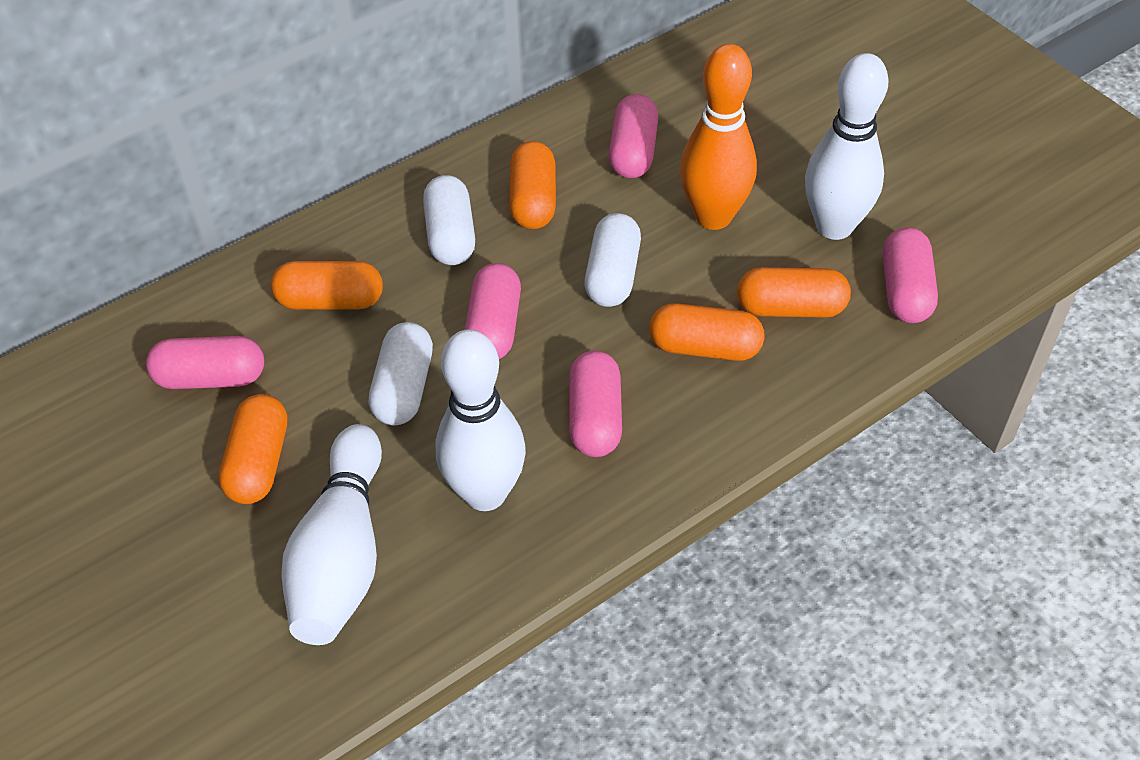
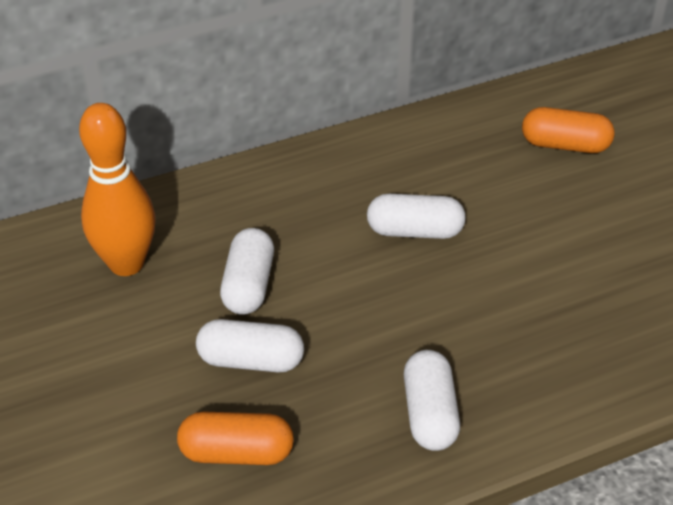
orange capsule: [219,394,288,504] [271,261,383,310] [509,141,556,229] [649,303,765,361] [737,267,851,318] = 5 -> [177,412,294,465] [522,107,615,153] = 2
pink capsule: [146,336,264,389] [465,263,521,359] [569,350,622,457] [609,94,658,178] [883,227,938,323] = 5 -> none = 0
white bowling pin: [281,424,382,645] [436,329,526,511] [805,53,889,240] = 3 -> none = 0
white capsule: [369,322,433,425] [423,175,475,265] [584,213,641,307] = 3 -> [196,319,304,372] [220,228,274,315] [367,194,466,239] [404,350,460,451] = 4

